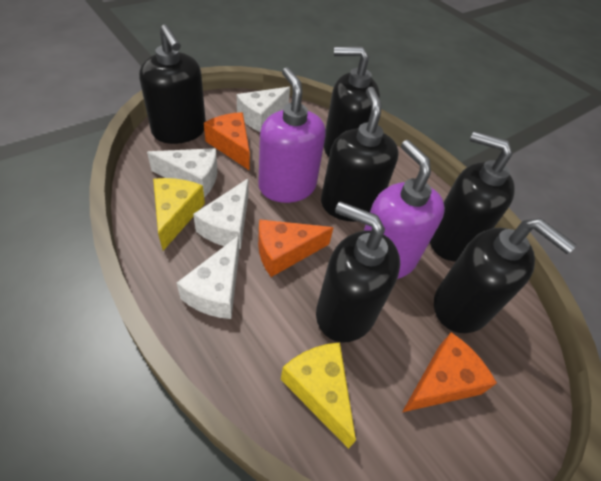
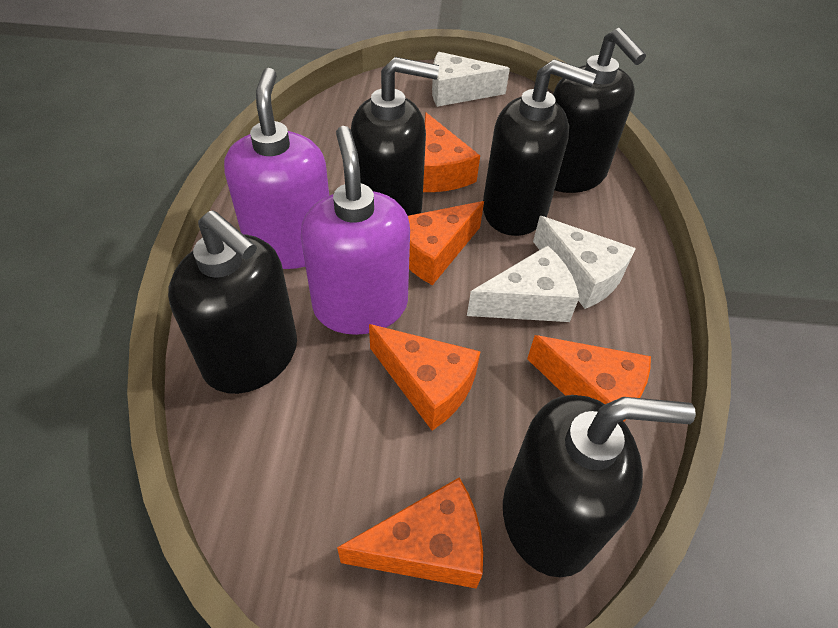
black soap dispenser: [139,24,206,144] [316,201,400,343] [321,87,399,222] [324,46,380,157] [430,131,515,261] [434,218,576,333] = 6 -> [168,210,297,394] [351,57,439,216] [483,59,596,236] [503,395,696,578] [553,28,646,193] = 5
orange cheese: [204,112,250,171] [258,219,334,277] [402,332,497,412] = 3 -> [337,477,483,588] [369,324,481,430] [408,201,484,285] [423,112,480,192] [527,335,651,422] = 5
white cheese: [147,148,217,198] [177,235,239,319] [193,179,248,249] [237,87,290,132] = 4 -> [432,52,510,107] [467,245,579,322] [533,216,636,309] = 3
yellow cheese: [153,178,205,251] [281,342,356,449] = 2 -> none = 0

